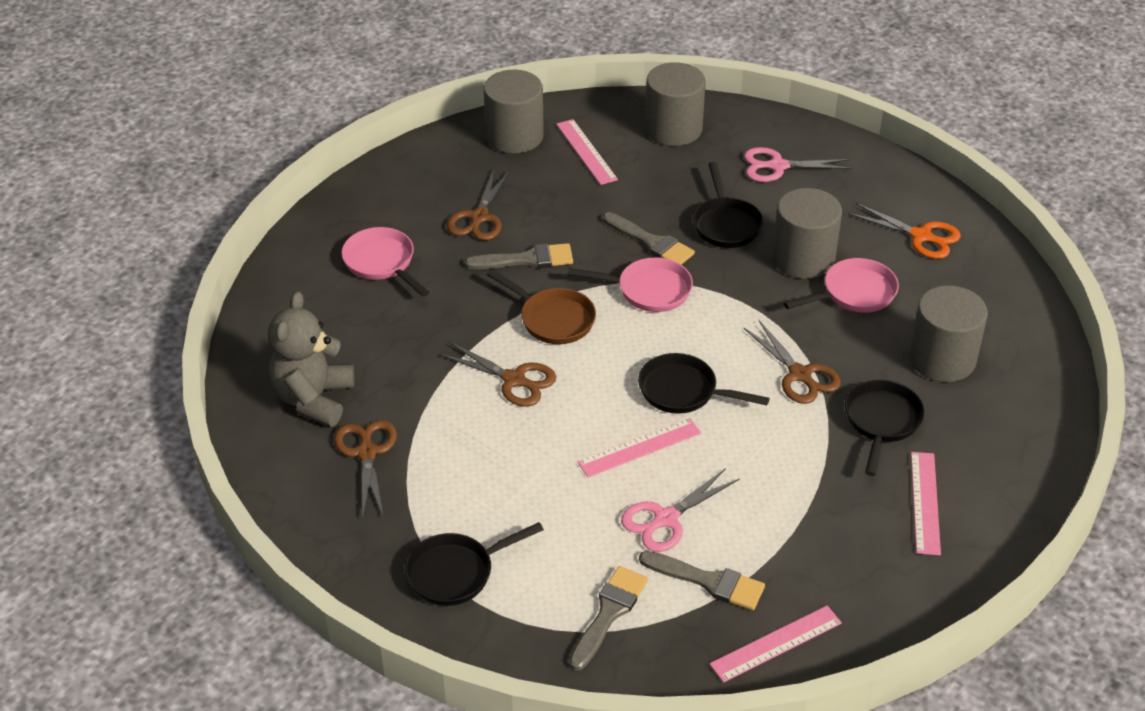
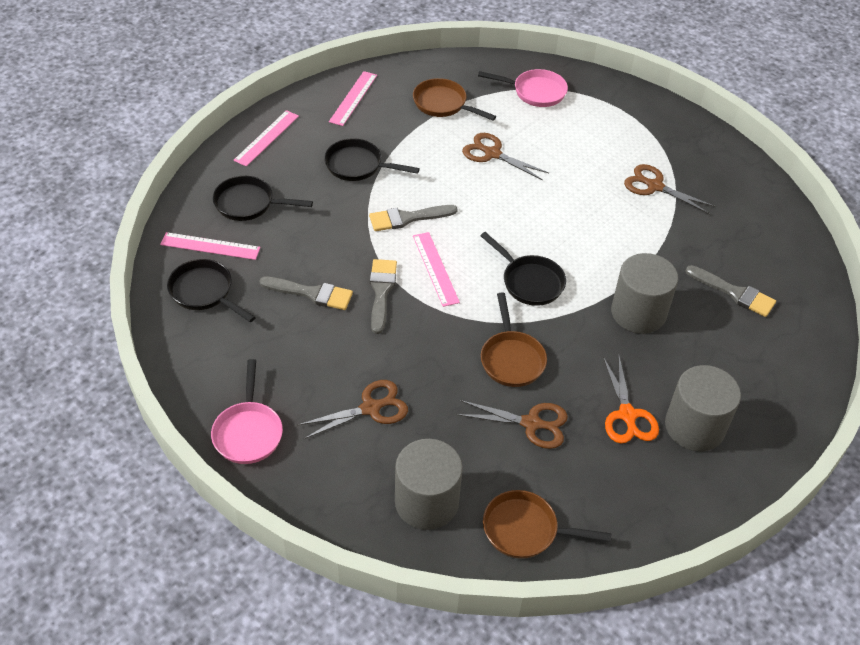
brown pan: [487,269,596,344] = 1 -> [413,78,496,120] [481,293,547,387] [483,490,612,559] = 3
grey cylinder: [483,70,544,154] [645,62,706,146] [772,188,842,279] [909,285,988,382] = 4 -> [395,439,463,530] [611,253,678,334] [665,365,741,451] = 3
grey teddy bear: [268,292,354,427] = 1 -> none = 0
pink pan: [341,227,430,297] [568,258,693,312] [784,258,899,313] = 3 -> [211,359,283,464] [478,69,568,107] = 2
pink scissors: [621,468,740,552] [744,147,853,182] = 2 -> none = 0

